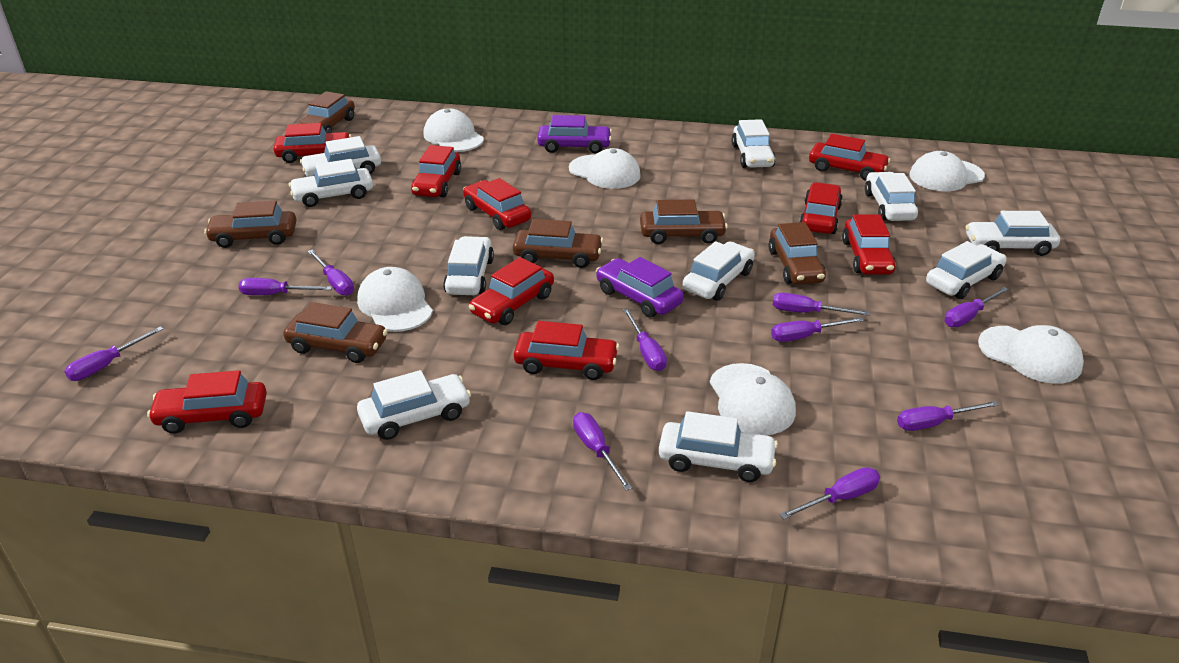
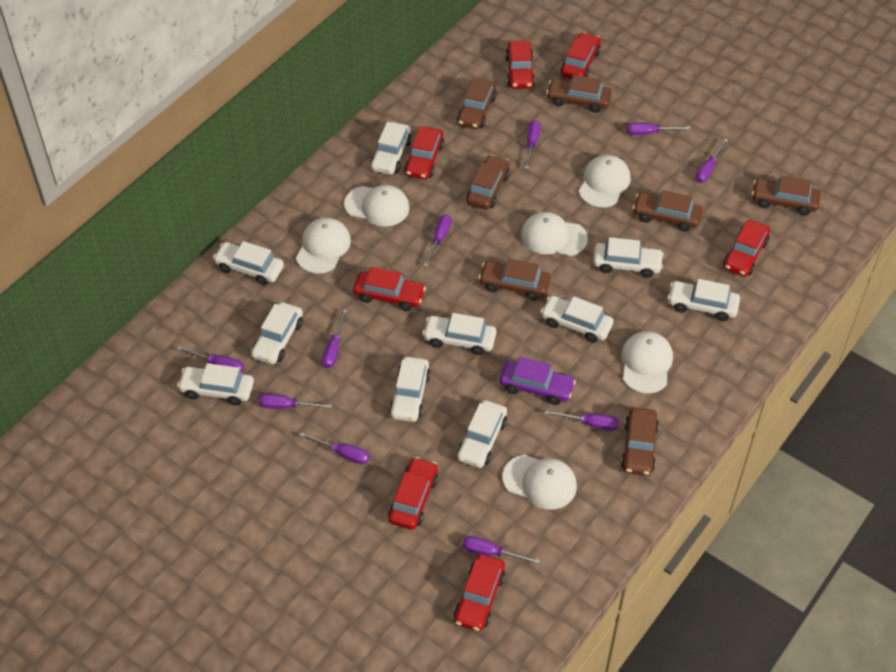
brown car: [204,200,297,248] [283,302,388,363] [297,91,355,133] [513,219,603,268] [640,200,728,244] [768,222,826,285] = 6 -> [457,78,497,129] [466,155,510,210] [478,259,550,301] [546,75,611,113] [621,408,659,476] [633,190,702,232] [752,175,821,216] = 7
purple car: [537,115,612,154] [596,257,684,318] = 2 -> [500,357,576,405] = 1
red car: [147,370,267,434] [274,123,352,163] [411,145,461,198] [463,178,531,230] [469,257,554,325] [514,321,619,380] [799,182,843,234] [809,134,890,181] [842,214,896,274] = 9 -> [353,267,426,311] [388,457,438,530] [404,127,444,180] [454,554,505,632] [505,41,535,89] [561,32,601,79] [723,220,770,277] = 7

